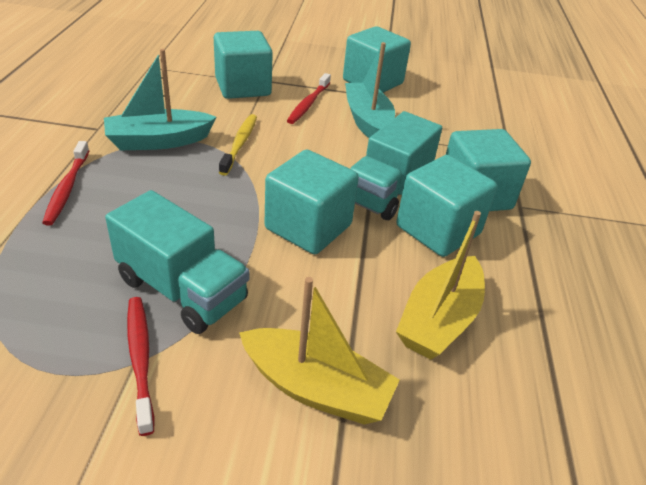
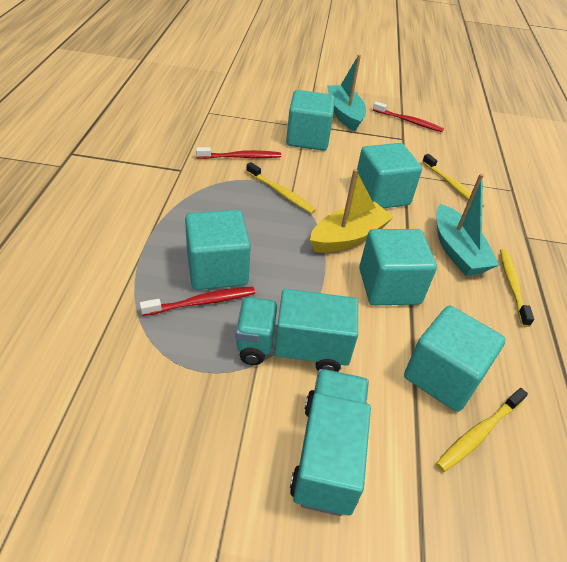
yellow boat: [239,277,400,424] [396,211,485,360] = 2 -> [310,169,394,253] = 1
yellow toothbrush: [219,114,257,176] = 1 -> [246,162,316,214] [422,154,484,208] [436,388,528,472] [500,249,534,327] = 4

